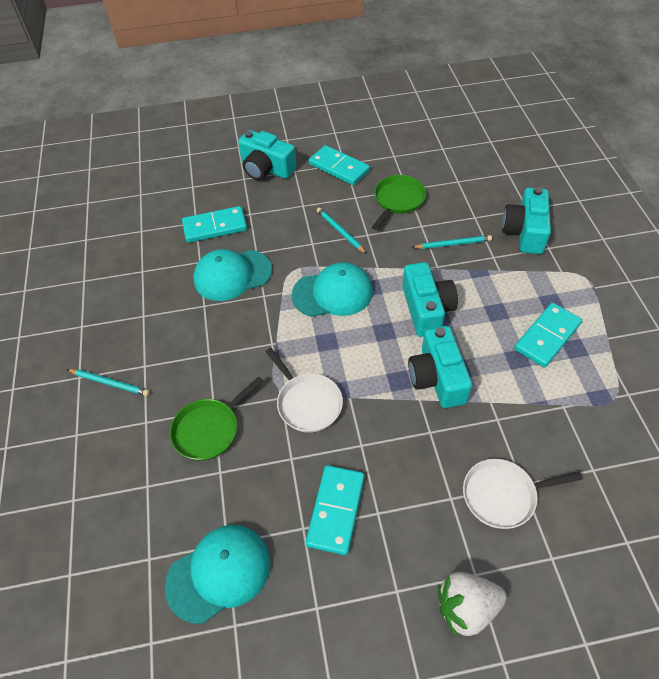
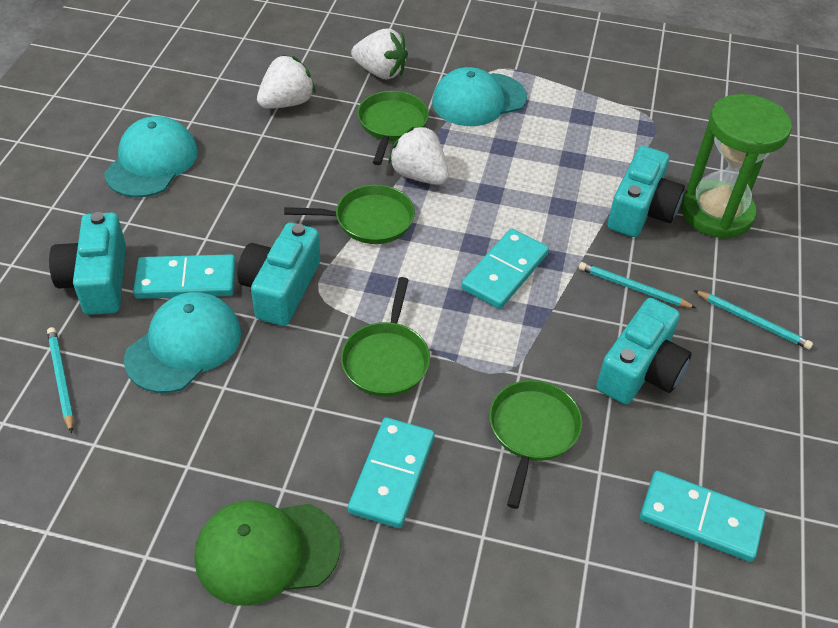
green cap: none = 0 -> [195,500,341,606] = 1
green hourglass: none = 0 -> [681,94,792,239] = 1
green pan: [170,376,263,461] [372,175,426,230] = 2 -> [284,185,415,244] [341,277,430,397] [357,91,429,165] [489,380,582,509] = 4
white pan: [265,348,343,433] [463,459,583,529] = 2 -> none = 0
white strawberry: [438,572,507,636] = 1 -> [257,55,316,109] [351,29,408,79] [388,125,449,185] = 3

